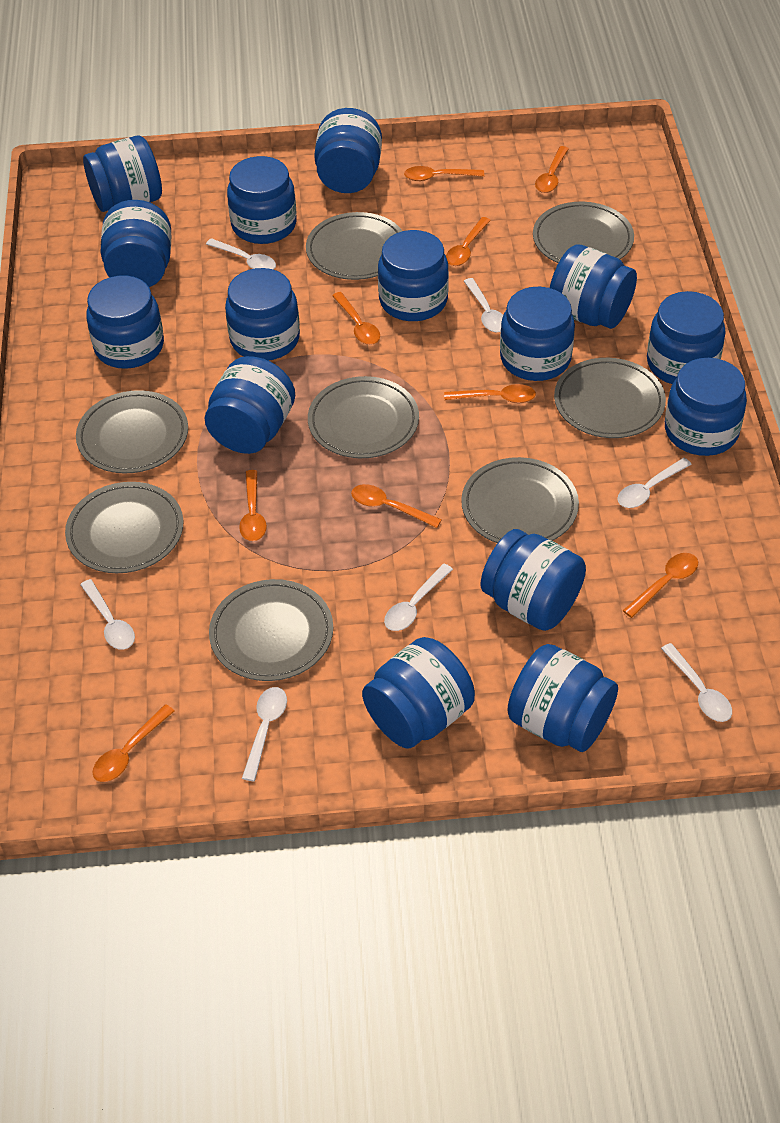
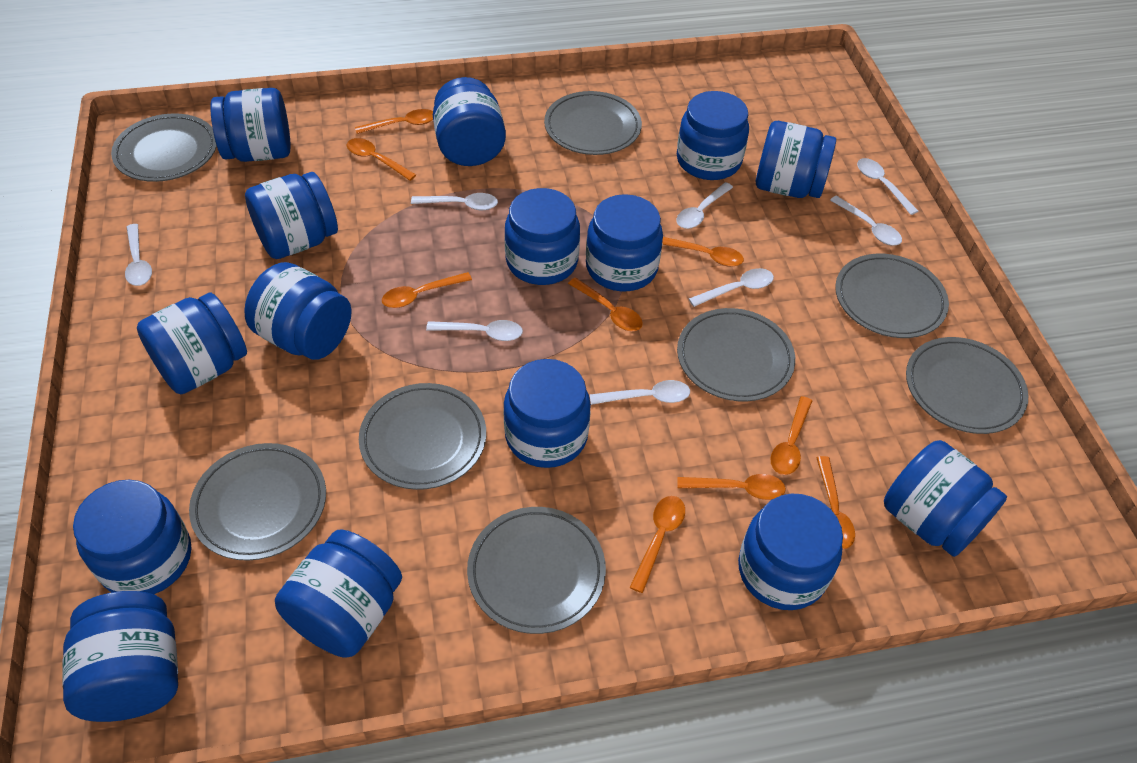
white spoon: [80,579,135,650] [206,238,276,269] [242,687,287,781] [384,564,453,631] [464,278,503,332] [617,458,692,508] [661,643,732,722] = 7 -> [125,224,152,286] [411,193,498,210] [426,320,523,341] [590,380,690,405] [677,182,733,229] [689,268,774,307] [830,195,902,245] [857,158,918,215] = 8

